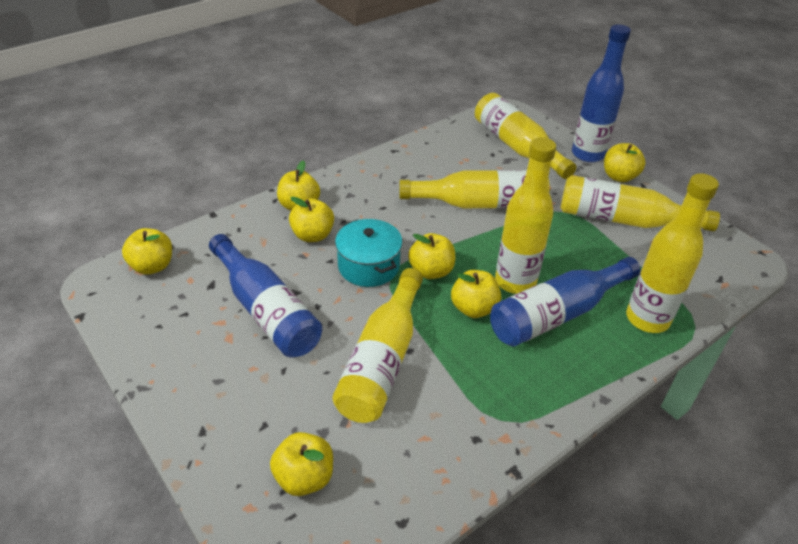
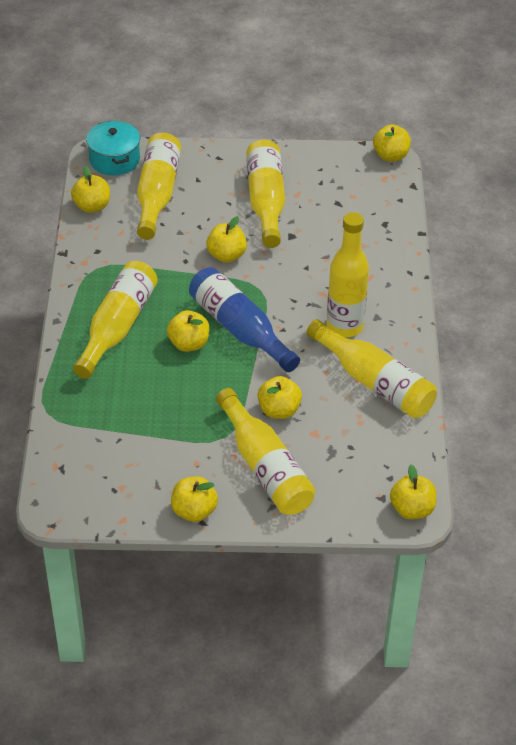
blue bottle: [209,234,322,358] [490,257,641,347] [572,24,631,162] = 3 -> [189,267,300,372] = 1

